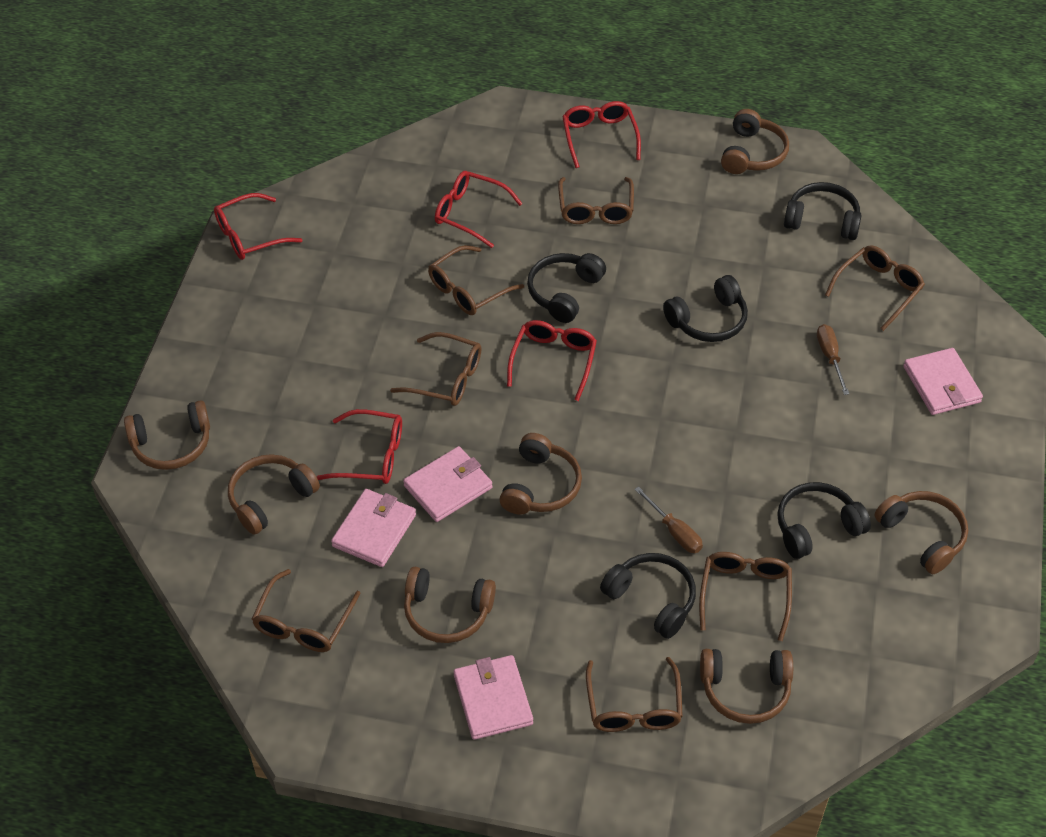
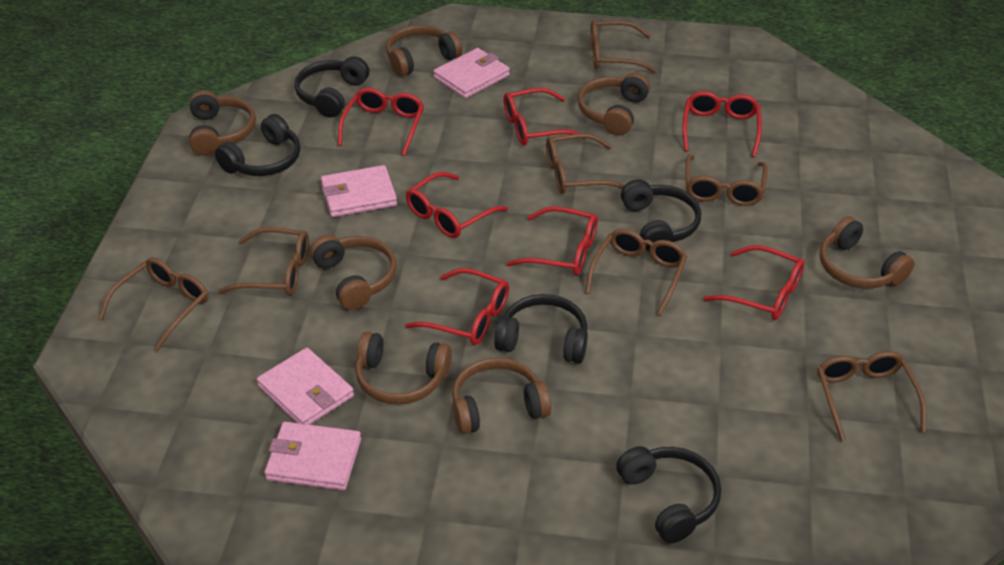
brown screwdriver: [634,486,703,553] [817,324,849,395] = 2 -> none = 0
red glasses: [214,193,302,260] [317,409,402,484] [435,171,523,248] [507,320,597,401] [562,101,641,168] = 5 -> [338,88,424,156] [405,268,509,345] [406,172,508,238] [503,88,586,145] [506,206,598,275] [682,91,762,157] [703,245,804,320] = 7

